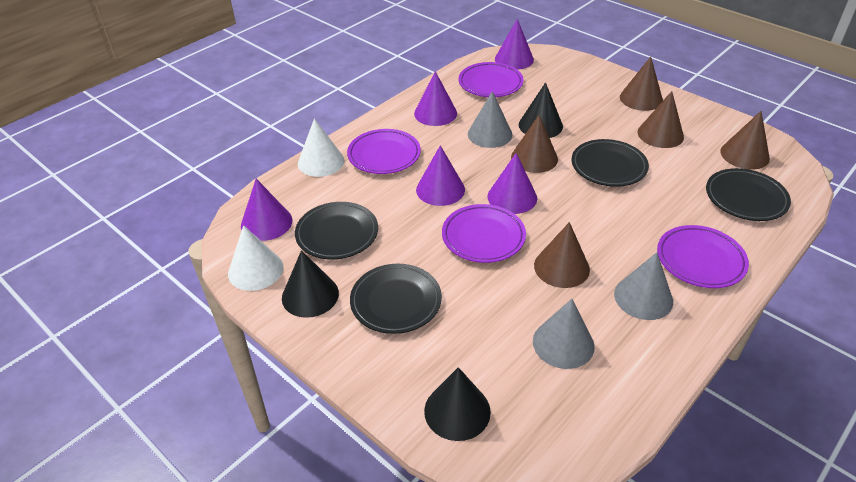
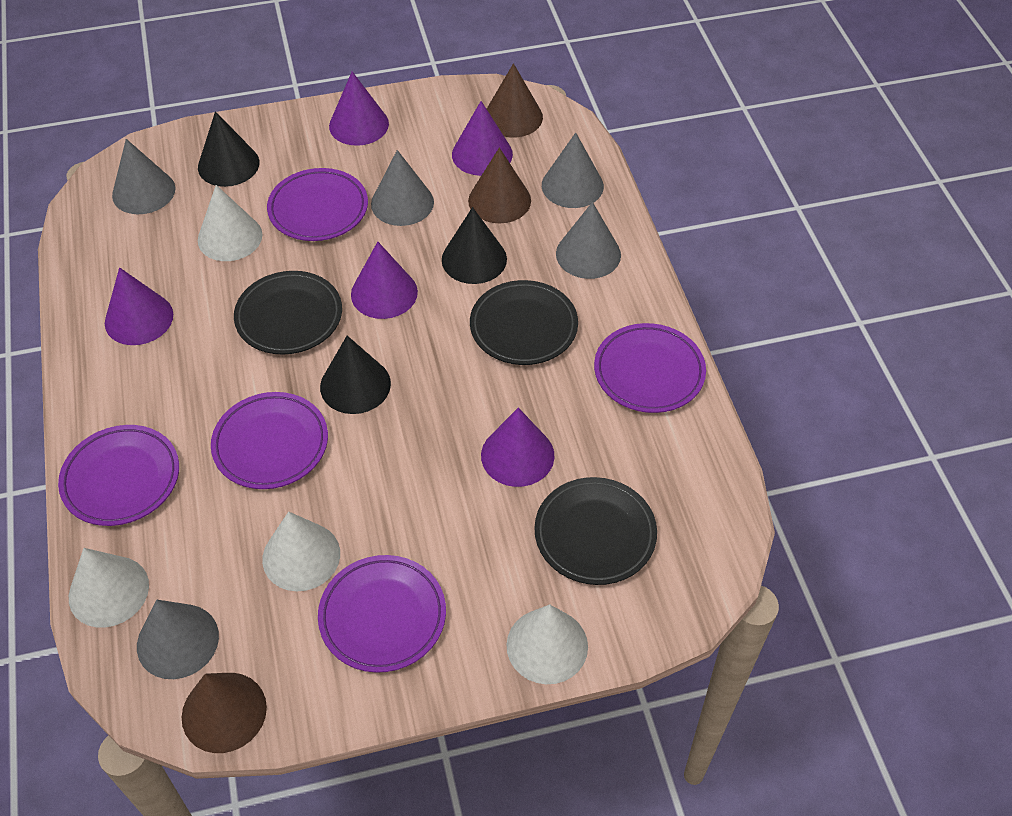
black plate: [295,202,378,260] [350,264,442,334] [571,139,649,187] [706,168,791,221] = 4 -> [234,271,342,355] [470,280,578,365] [534,477,657,585] = 3
brown cone: [511,114,558,173] [534,222,590,288] [620,57,663,111] [638,91,684,148] [720,111,770,170] = 5 -> [182,673,267,753] [468,148,531,223] [487,63,543,137] = 3
grey cone: [468,91,512,148] [533,299,595,369] [614,252,673,320] = 3 -> [112,139,175,214] [137,600,219,679] [371,150,434,226] [542,133,604,208] [556,202,621,279] = 5
purple plate: [347,129,421,174] [442,204,526,263] [458,62,524,97] [657,225,749,288] = 4 -> [58,425,179,526] [211,392,328,489] [267,168,368,241] [318,555,446,673] [594,323,706,413] = 5
white cone: [228,225,283,291] [298,118,344,177] = 2 -> [69,548,149,628] [198,185,263,261] [262,512,340,591] [506,604,588,684] = 4

